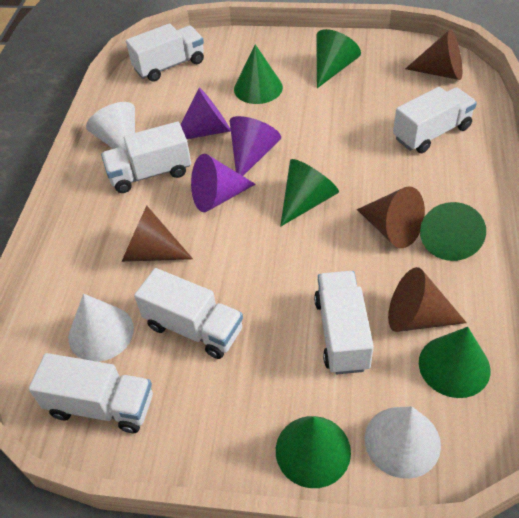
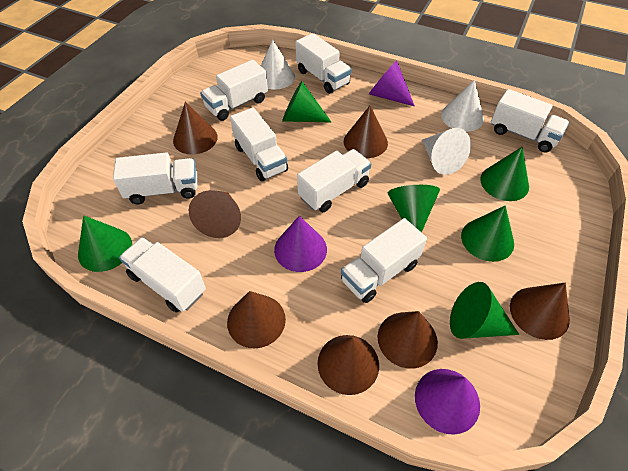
brown cone: [122,206,193,262] [357,186,425,248] [388,267,467,332] [405,29,462,80] = 4 -> [173,102,218,155] [189,190,241,238] [227,291,286,348] [317,335,379,395] [344,105,388,158] [377,311,438,369] [510,283,570,340] = 7
white truck: [29,353,153,433] [101,122,191,193] [126,23,204,82] [134,268,243,359] [314,271,374,374] [393,87,477,153] = 6 -> [113,152,197,204] [119,237,206,313] [200,60,268,121] [230,108,288,181] [295,33,352,94] [297,149,371,212] [341,218,427,303] [491,89,569,153] = 8

